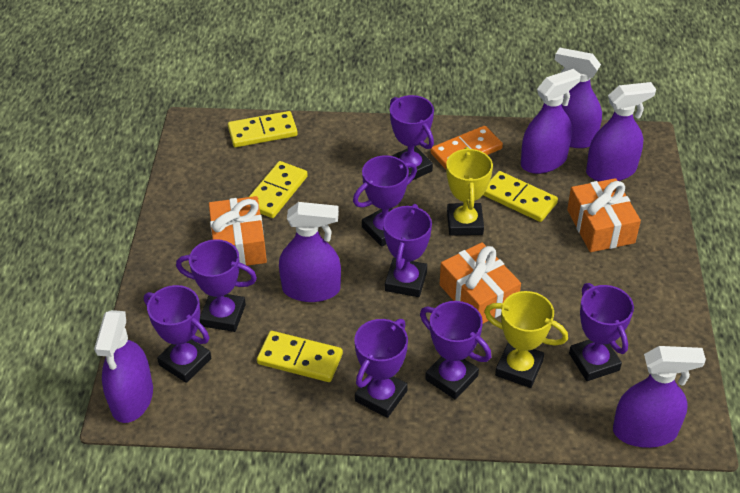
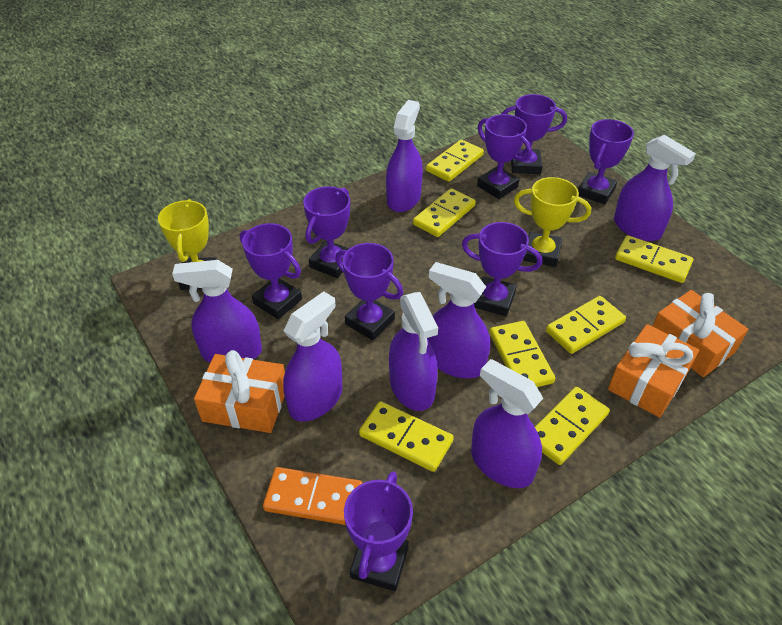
purple spray bottle: [94,310,153,423] [279,202,341,302] [521,69,581,174] [555,47,602,148] [586,82,656,181] [613,346,706,448] = 6 -> [172,260,262,363] [283,291,342,422] [386,100,423,212] [389,292,438,411] [427,262,490,378] [471,359,543,488] [614,135,696,241] = 7
yellow domino: [228,111,298,147] [249,161,308,218] [257,331,343,382] [483,171,558,222] = 4 -> [359,401,454,472] [413,188,476,237] [426,140,484,182] [490,321,555,387] [535,387,610,465] [546,296,626,354] [615,235,693,283] = 7

